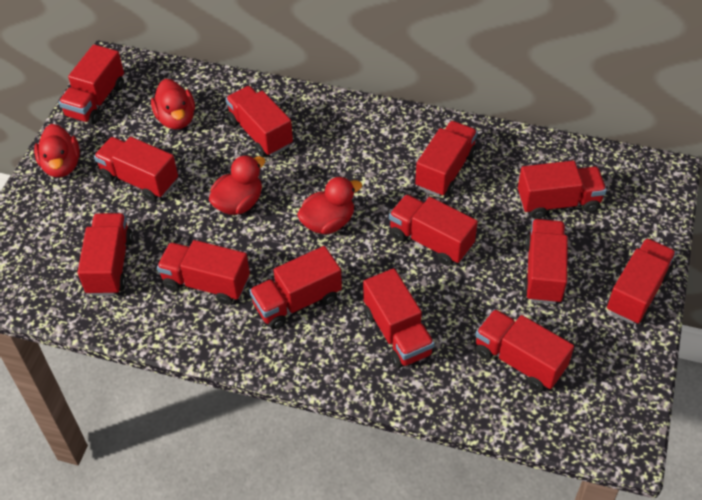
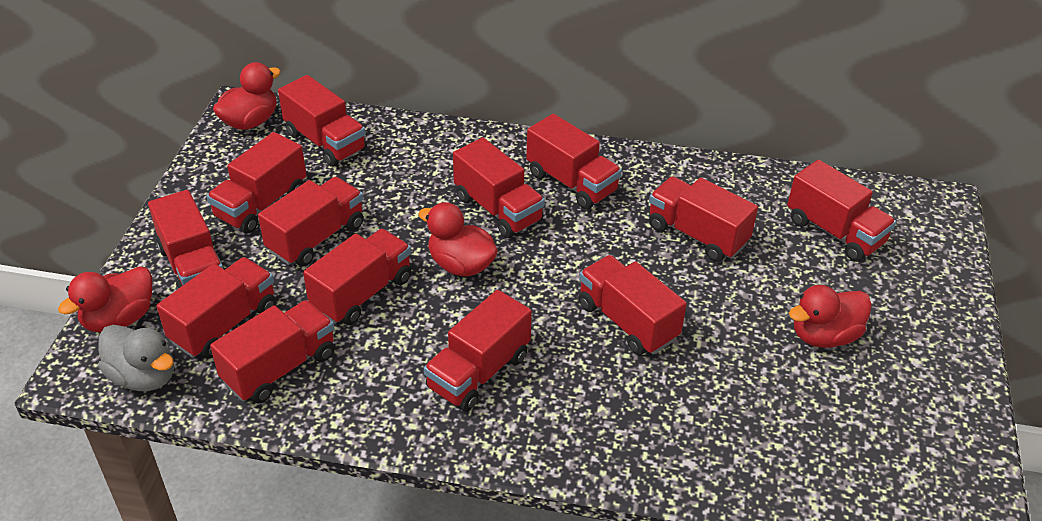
grey duck: none = 0 -> [98,325,174,391] = 1

